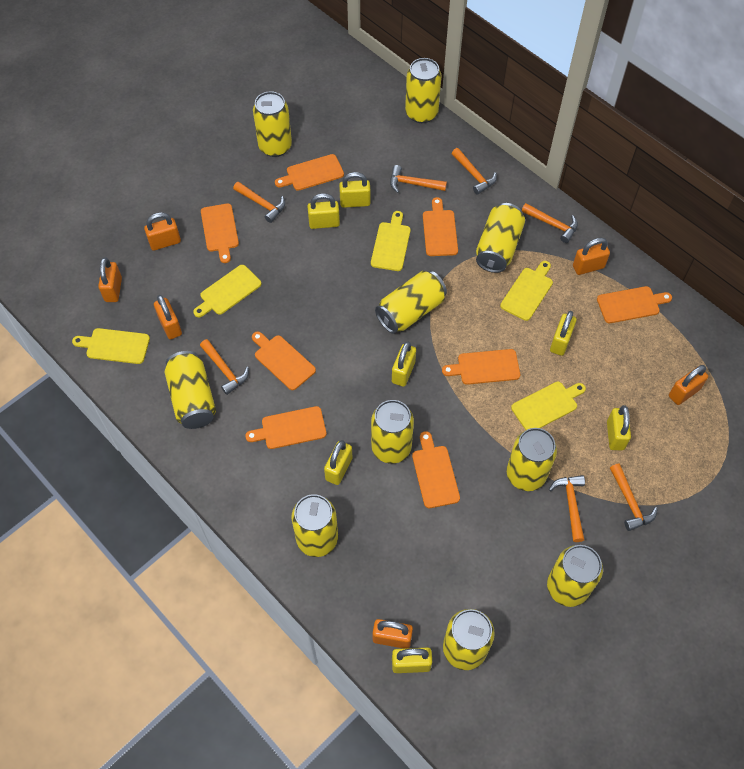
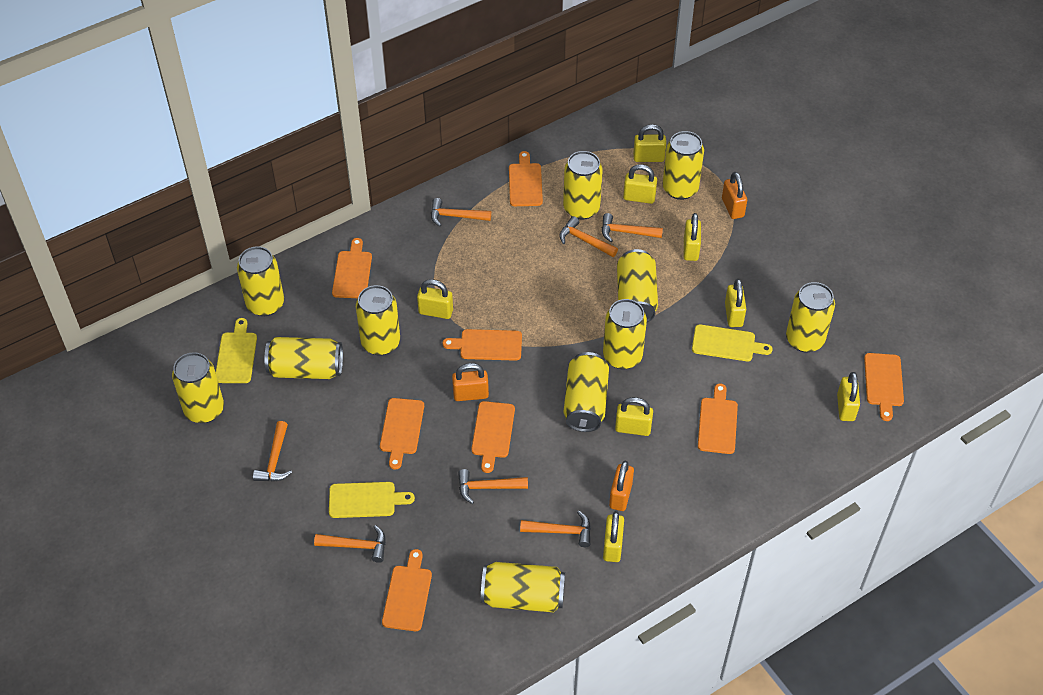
orange padlock: [98,257,122,302] [144,212,181,251] [154,295,182,339] [373,619,413,648] [573,238,610,275] [669,365,708,405] = 6 -> [452,363,489,401] [609,461,634,511] [722,172,747,219] = 3
yellow can: [165,351,216,429] [253,91,292,157] [291,494,338,557] [371,400,414,464] [375,271,447,334] [405,58,442,123] [443,609,495,670] [476,203,525,273] [507,428,557,491] [547,545,603,607] = 10 -> [172,352,224,423] [237,246,284,316] [265,337,343,379] [356,285,400,356] [481,562,565,612] [563,151,603,220] [564,352,609,432] [603,299,647,369] [617,249,658,322] [662,131,704,200] [786,282,835,352] = 11
yellow cutting board: [72,328,150,364] [193,265,261,317] [371,211,410,271] [500,261,553,321] [511,382,586,430] = 5 -> [216,318,257,383] [329,482,415,518] [692,324,773,361] = 3
yellow padlock: [308,193,340,229] [324,440,352,485] [339,172,371,208] [392,342,416,387] [392,647,432,673] [550,311,577,356] [607,405,631,450] = 7 -> [417,279,453,319] [603,511,624,562] [615,397,653,436] [623,164,657,204] [633,124,666,162] [684,213,701,261] [725,279,746,327] [837,372,860,421] = 8

